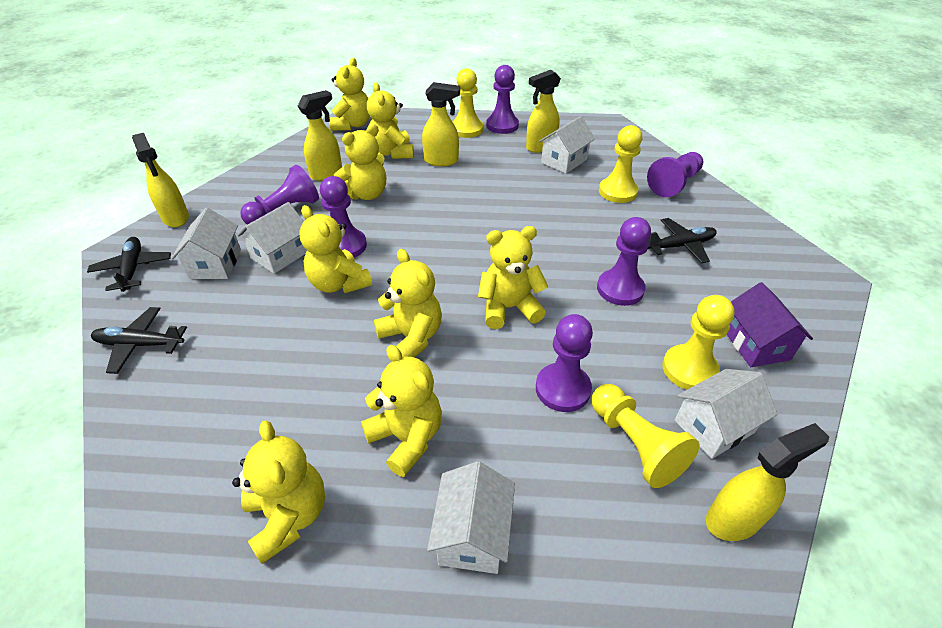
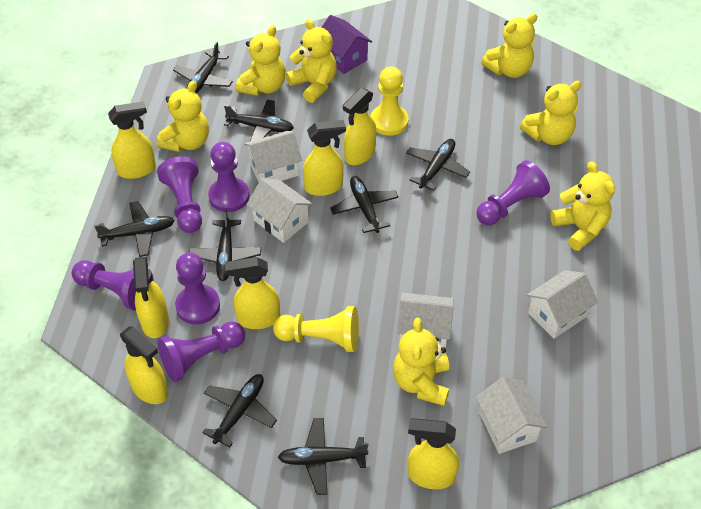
black plane: [87,237,171,292] [91,307,187,374] [648,218,717,264] = 3 -> [94,201,175,257] [173,41,233,94] [189,208,261,281] [202,374,277,447] [224,100,294,141] [278,418,369,495] [330,176,399,233] [406,139,470,191] = 8
yellow pawn: [453,68,483,138] [591,384,699,488] [599,125,642,203] [662,295,735,389] = 4 -> [273,306,359,352] [371,66,409,136] = 2
yellow spray bottle: [132,133,189,227] [298,90,342,181] [422,82,460,166] [526,70,561,153] [706,423,829,541] = 5 -> [108,101,156,179] [120,327,168,404] [133,257,169,338] [225,257,280,329] [303,120,346,196] [343,88,376,165] [408,418,459,489] = 7
yellow teddy bear: [232,421,325,564] [300,205,372,293] [329,58,370,131] [334,124,386,200] [361,345,442,477] [367,83,414,159] [374,249,442,358] [478,226,548,329] = 8 -> [156,81,209,152] [236,25,286,96] [286,19,337,103] [393,318,449,406] [481,13,537,78] [520,81,581,145] [550,161,615,251] = 7

